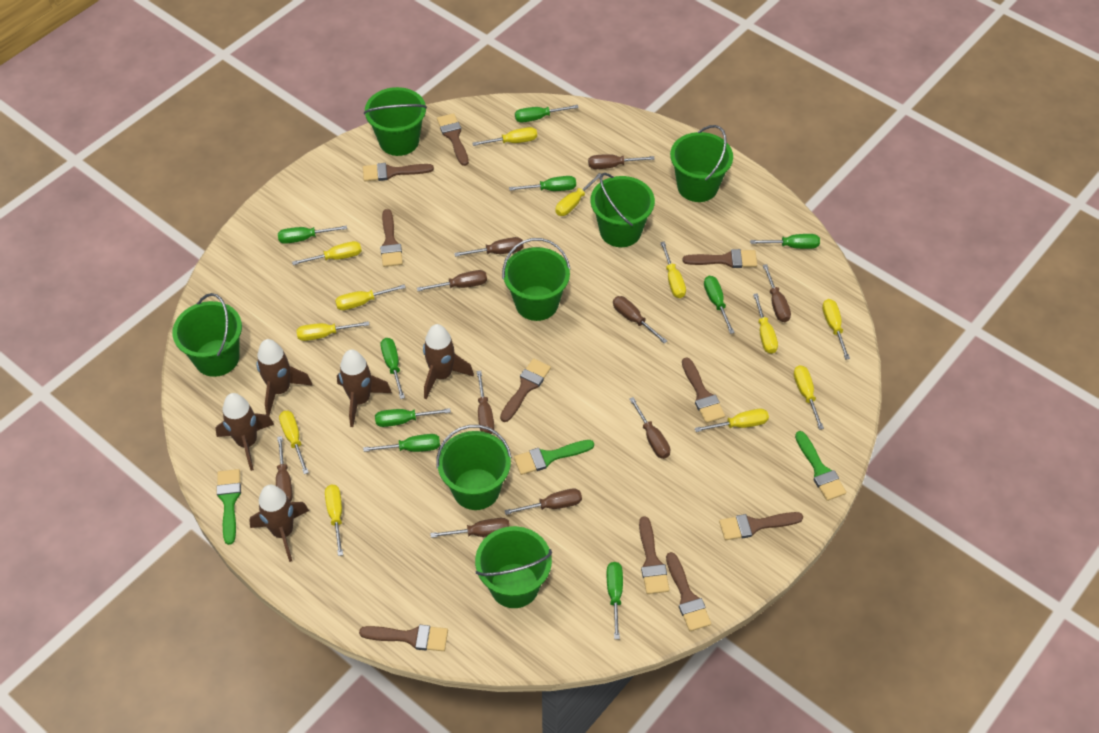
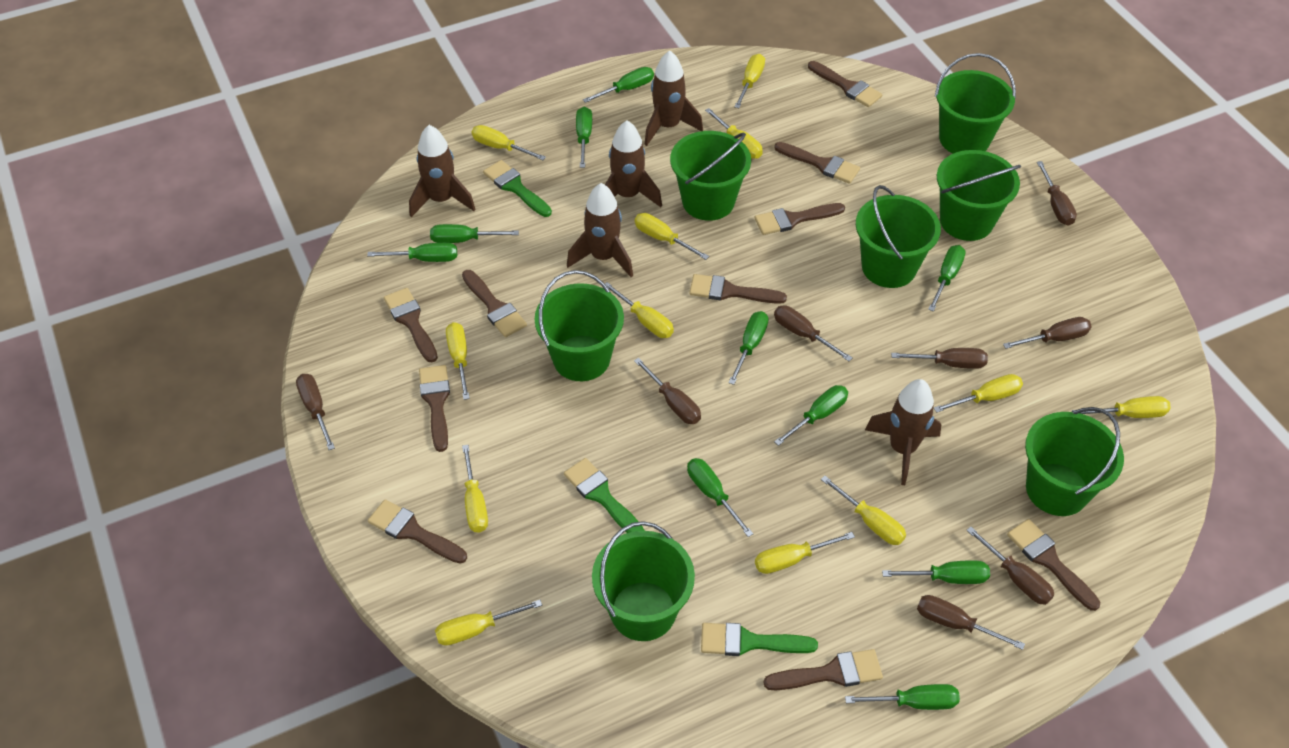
brown screwdriver: [276,436,292,502] [417,270,487,291] [430,518,510,538] [454,237,523,257] [477,371,494,434] [504,489,582,515] [588,154,655,169] [613,296,667,344] [629,397,670,459] [763,264,791,322] = 10 -> [296,374,335,450] [634,358,701,424] [774,305,852,361] [891,348,988,369] [917,595,1025,650] [966,527,1054,605] [1003,317,1092,349] [1037,161,1077,226] = 8
green screwdriver: [278,225,347,244] [363,434,440,452] [375,408,451,427] [381,338,405,399] [509,176,576,191] [515,105,579,123] [607,562,623,639] [704,276,735,334] [750,234,820,249] = 9 -> [367,243,457,262] [430,224,519,243] [576,107,592,168] [583,67,654,103] [687,458,753,537] [728,311,769,385] [774,385,848,446] [845,684,960,710] [882,560,990,584] [928,245,966,312] = 10

